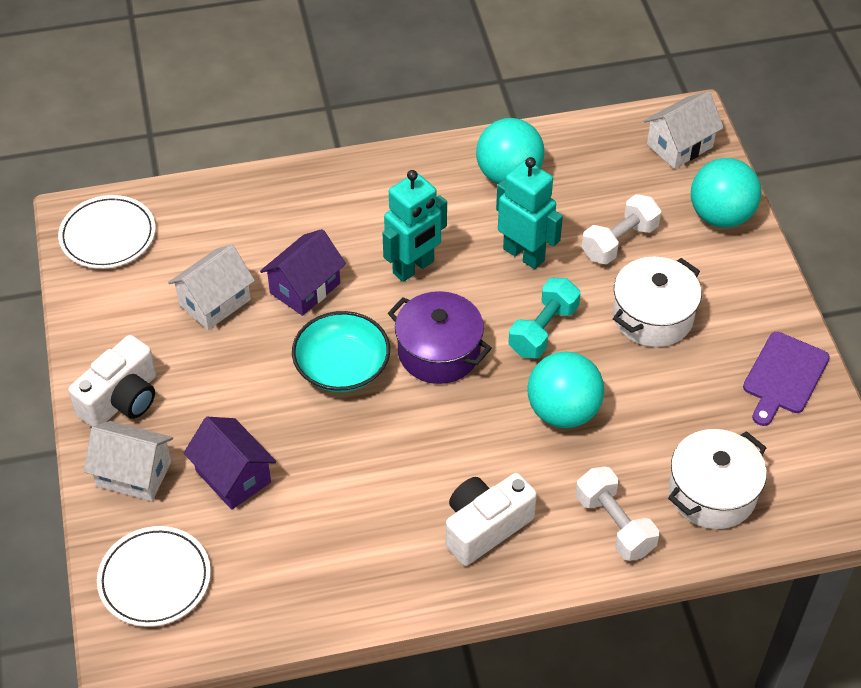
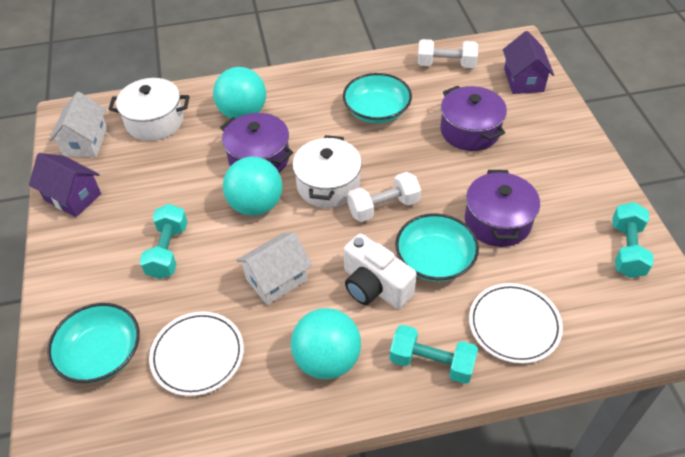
purple cutting board: [743,332,830,426] = 1 -> none = 0
purple pot: [388,291,492,384] = 1 -> [220,113,293,172] [440,86,507,151] [465,170,540,247] = 3
turquoise bowl: [292,311,390,392] = 1 -> [47,303,140,383] [343,73,412,123] [395,213,479,282] = 3
turquoise dumbbell: [509,278,581,358] = 1 -> [140,204,188,279] [390,325,478,384] [612,202,654,278] = 3
turquoise robot: [383,170,447,282] [496,157,563,269] = 2 -> none = 0
white camera: [68,335,156,427] [446,473,537,566] = 2 -> [344,233,417,309] = 1
white house: [84,421,173,501] [168,244,255,330] [644,92,724,169] = 3 -> [49,92,108,157] [236,232,312,305] = 2

